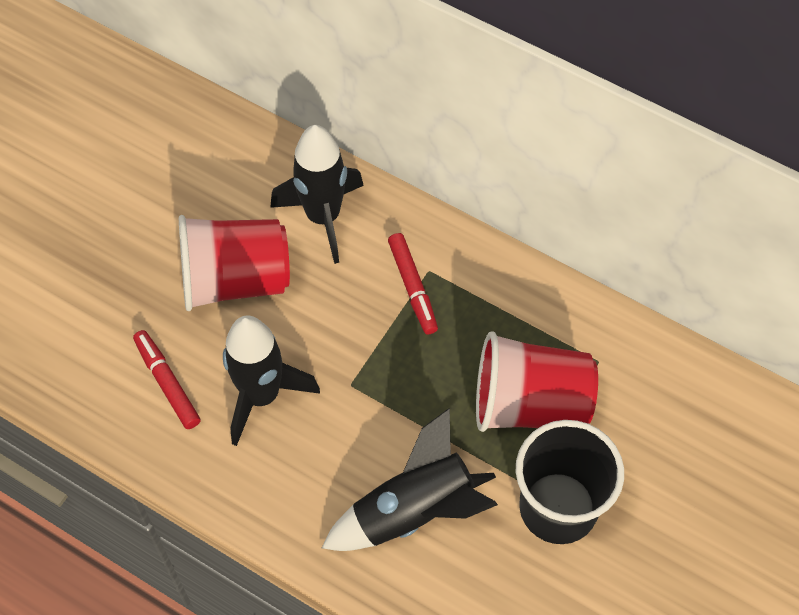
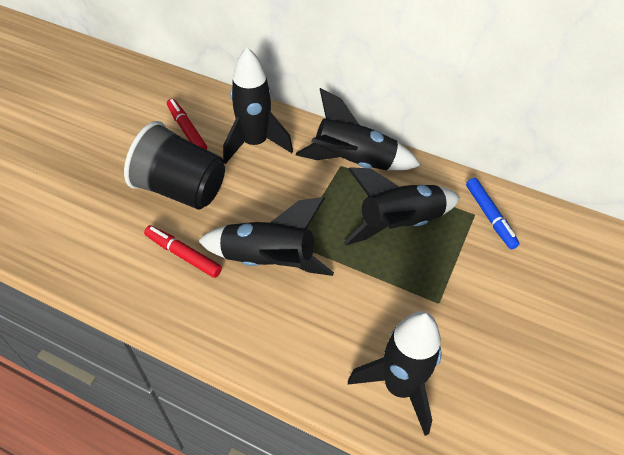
black rocket: [223,315,320,446] [270,125,364,264] [322,408,498,551] = 3 -> [198,197,334,276] [223,47,293,164] [296,88,421,171] [343,167,460,245] [348,311,441,436] = 5
blue marker: none = 0 -> [466,178,520,249] = 1
red cup: [179,215,290,311] [476,331,598,432] = 2 -> none = 0

